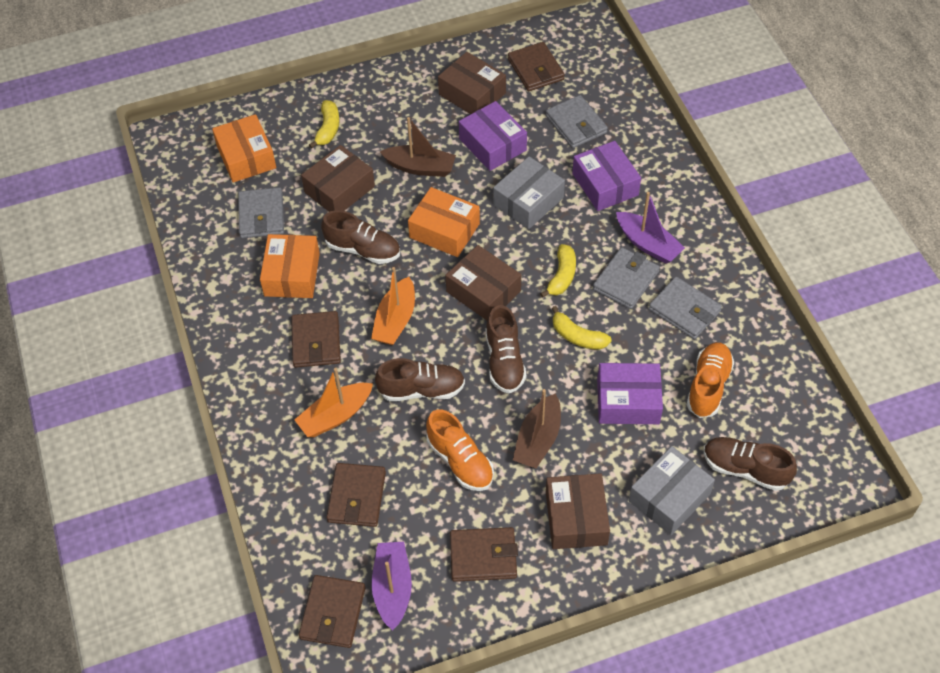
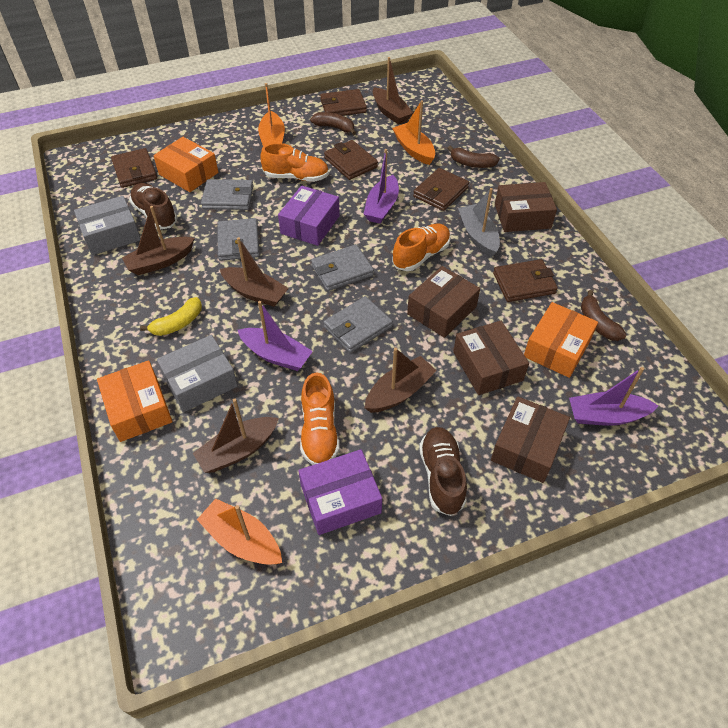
brown banana: none = 0 -> [310,112,356,135] [448,146,500,168] [581,290,626,341] = 3
brown boat: [380,117,456,177] [513,389,561,469] = 2 -> [122,206,195,275] [193,398,279,473] [220,237,289,307] [365,348,437,413] [373,57,413,125] = 5
brown shoe: [321,210,400,264] [375,358,465,401] [486,305,526,393] [704,437,797,491] = 4 -> [129,183,177,229] [419,427,467,516] = 2
grey boat: none = 0 -> [458,188,500,257] = 1
orange boat: [294,368,373,437] [371,267,415,345] = 2 -> [197,498,282,565] [258,83,285,146] [392,100,435,165] = 3
orange shoe: [426,409,494,491] [687,342,734,418] = 2 -> [260,143,329,182] [300,373,339,465] [392,223,450,271] = 3
purple boat: [371,542,412,631] [616,192,685,264] = 2 -> [238,301,313,371] [363,149,399,224] [569,367,659,426] = 3
purple box: [459,101,527,171] [572,141,641,211] [597,363,663,424] = 3 -> [278,185,340,246] [299,449,382,535] = 2
yellow banana: [309,100,339,149] [540,244,576,298] [552,306,612,350] = 3 -> [140,297,202,336] = 1

